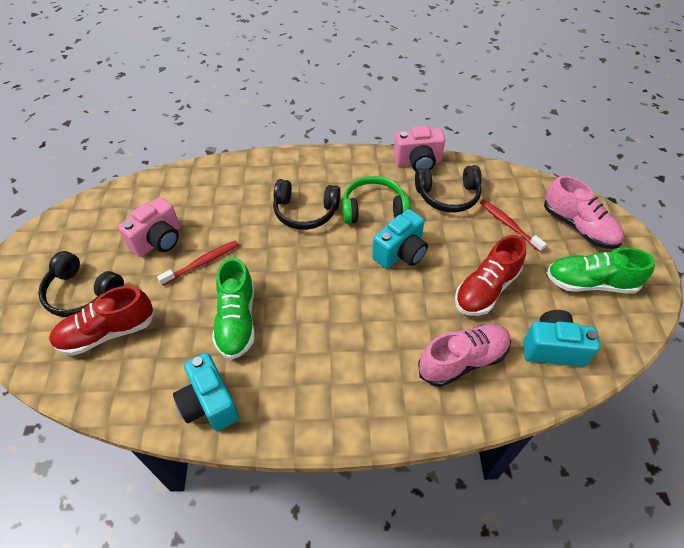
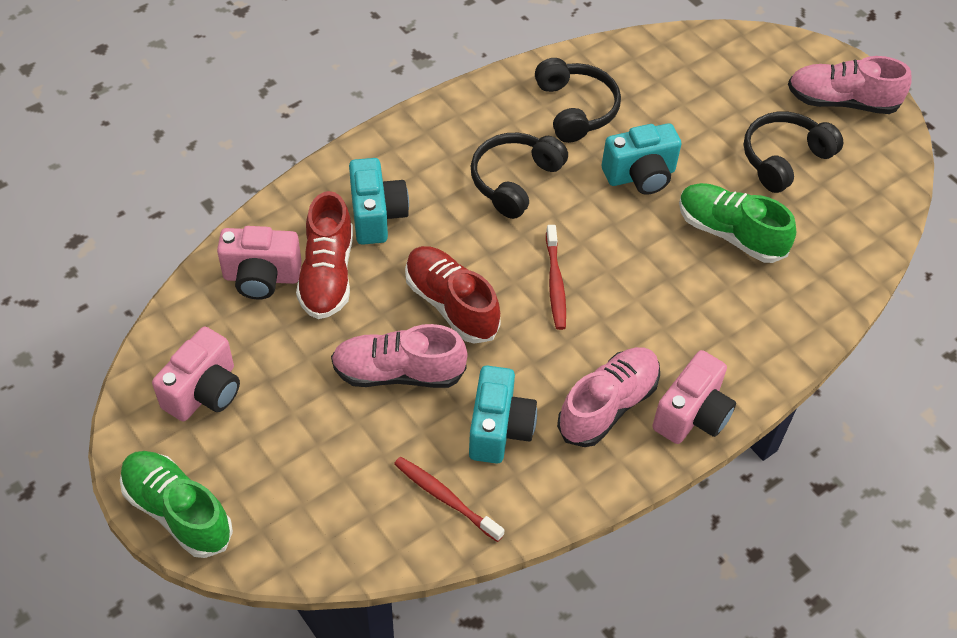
green headphones: [342,176,410,224] = 1 -> none = 0
pink camera: [118,197,180,257] [394,126,445,171] = 2 -> [152,327,240,421] [217,226,302,299] [652,350,736,444] = 3
pink shoe: [418,324,511,387] [544,176,624,249] = 2 -> [331,324,467,388] [557,347,660,447] [788,56,912,114] = 3

